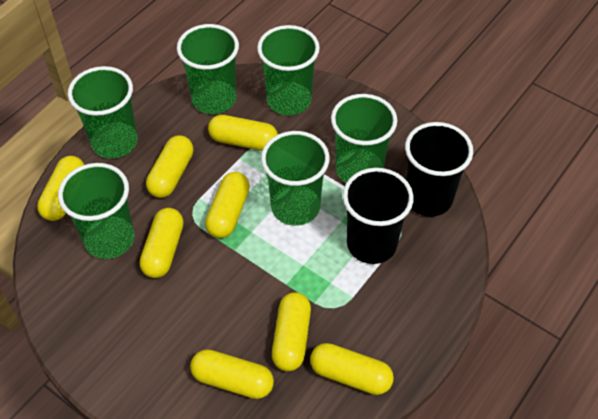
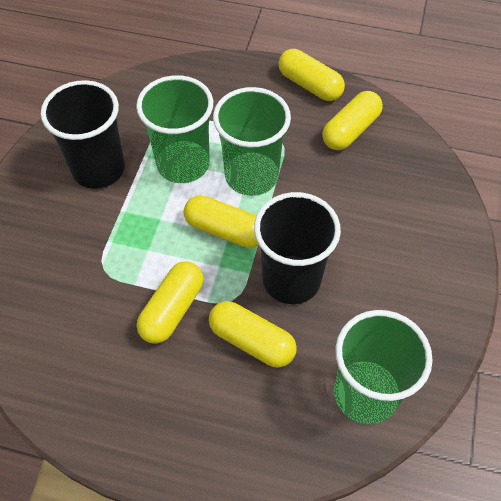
green cup: [58,163,134,259] [68,66,138,158] [177,24,239,114] [257,25,320,115] [261,131,330,226] [331,94,397,183] = 6 -> [136,75,213,183] [213,87,291,196] [334,310,433,424] = 3
yellow capsule: [37,156,84,221] [140,208,184,278] [146,135,193,198] [190,350,274,399] [205,172,250,238] [208,115,278,151] [272,292,311,371] [310,343,394,395] = 8 -> [137,261,204,344] [184,195,259,248] [209,301,297,368] [279,49,345,101] [322,91,383,150] = 5

